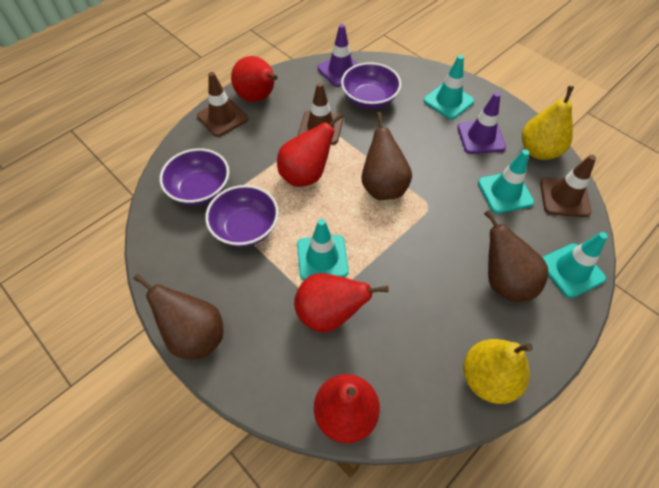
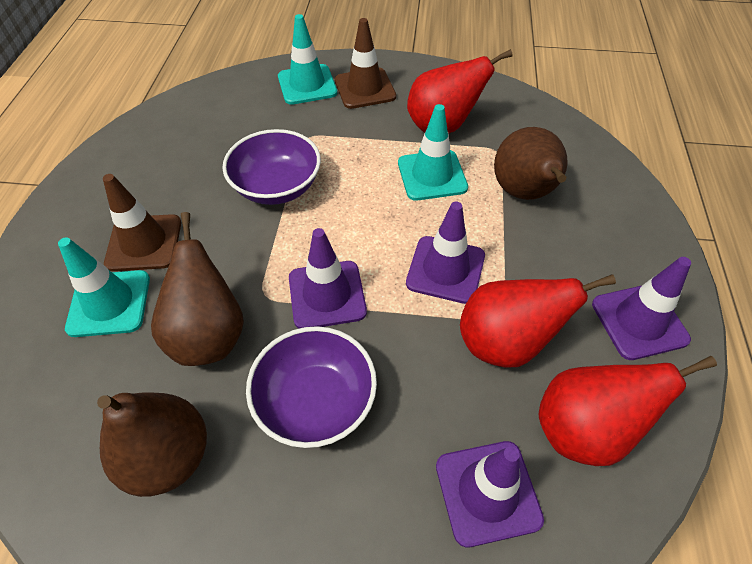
brown traffic cone: [197,72,248,137] [298,82,343,145] [540,155,596,217] = 3 -> [103,174,181,271] [335,18,396,109] = 2
purple bowl: [160,149,229,206] [205,185,279,247] [341,62,401,109] = 3 -> [222,129,321,205] [246,326,377,448] = 2
purple traffic cone: [317,24,357,87] [457,92,506,154] = 2 -> [289,228,367,329] [406,202,485,304] [436,441,544,547] [592,257,691,360] = 4
red pear: [231,56,278,102] [277,113,344,187] [294,273,389,332] [314,374,380,443] = 4 -> [407,49,513,133] [460,274,616,368] [539,356,717,466] = 3
turquoise traffic cone: [297,219,349,280] [424,55,474,119] [478,149,534,214] [542,232,608,298] = 4 -> [58,237,150,337] [278,14,337,105] [398,104,468,201] = 3
yellow pear: [463,339,533,404] [522,86,574,160] = 2 -> none = 0

